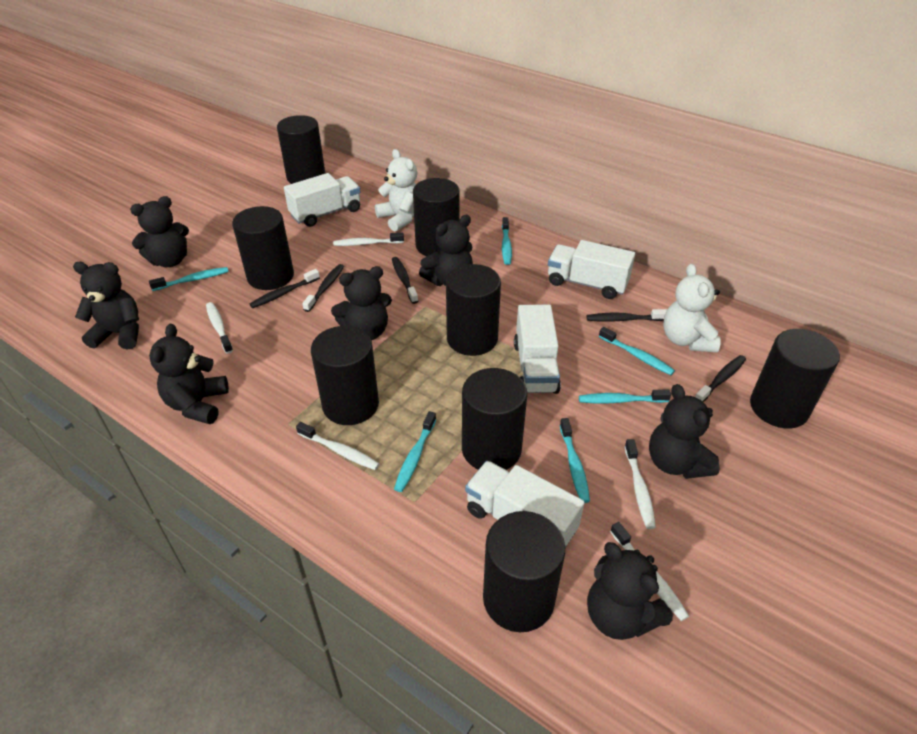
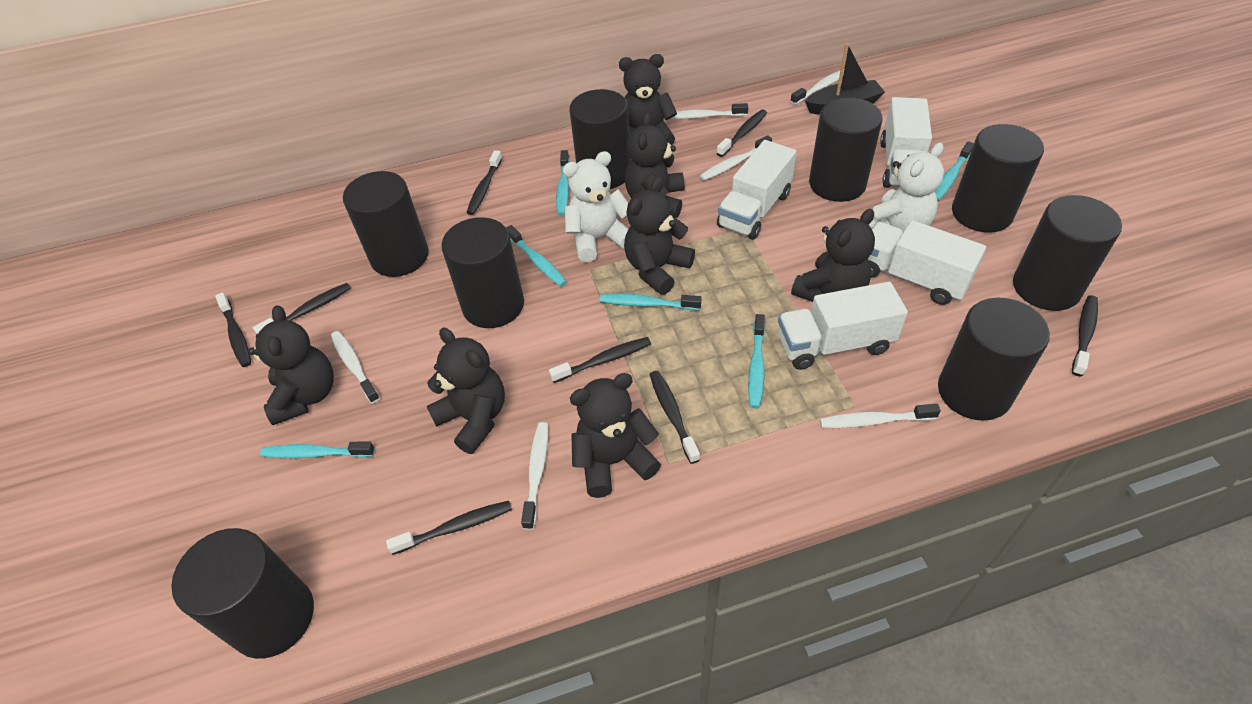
black boat: none = 0 -> [805,43,885,114] = 1
black toothbrush: [250,269,320,308] [302,264,344,312] [392,257,418,304] [586,309,667,322] [695,355,746,402] = 5 -> [215,292,251,367] [253,283,351,334] [386,501,512,555] [466,150,502,215] [549,337,651,383] [650,371,700,464] [717,110,767,157] [1072,295,1098,376] = 8
white toothbrush: [206,302,233,354] [296,422,380,470] [333,233,404,246] [610,522,689,621] [625,439,656,529] = 5 -> [331,331,380,404] [521,422,548,530] [670,103,748,119] [700,135,772,181] [790,68,845,105] [820,404,941,428] = 6

